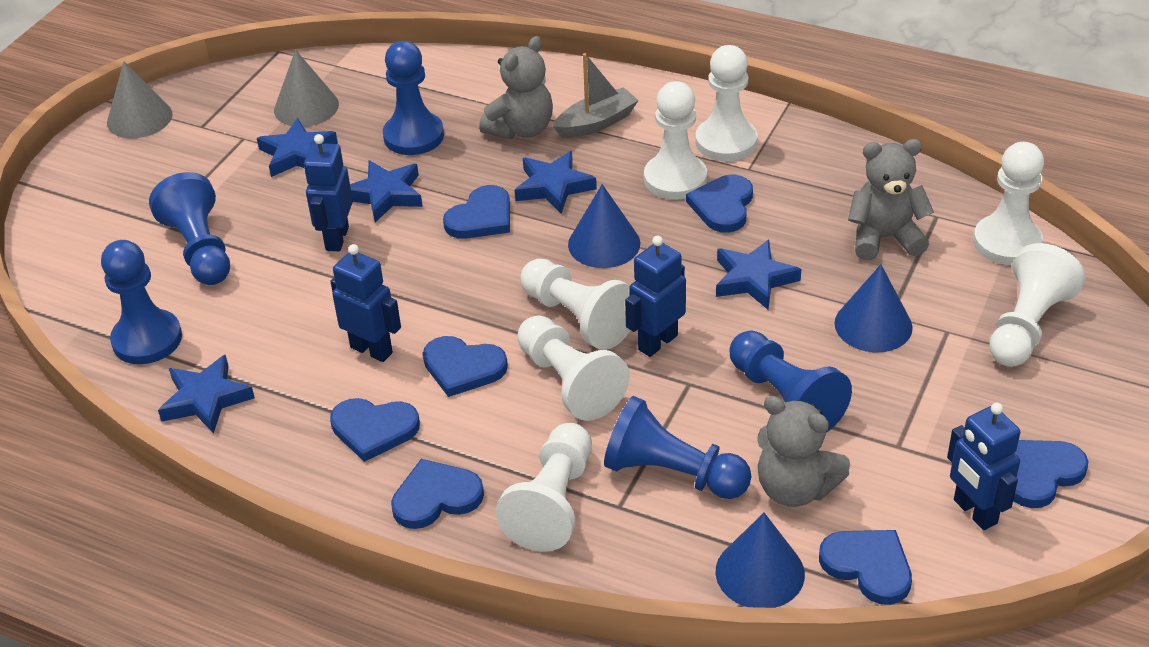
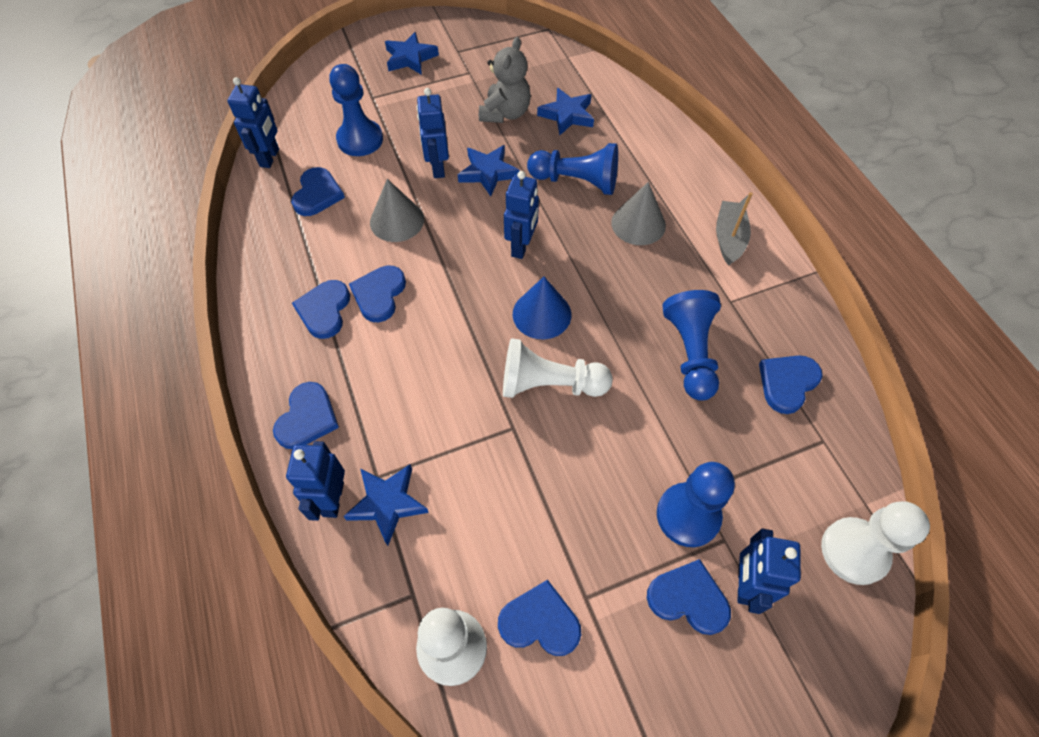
blue cone: [568,184,640,268] [716,513,805,608] [834,264,913,352] = 3 -> [513,277,571,339] = 1
blue pawn: [101,240,182,364] [149,172,230,285] [383,41,444,155] [604,396,751,499] [730,331,852,433] = 5 -> [329,64,383,156] [527,143,618,195] [657,462,735,547] [663,290,721,401] = 4
blue robot: [304,134,353,251] [330,244,401,362] [625,235,686,357] [947,403,1020,530] = 4 -> [227,77,279,168] [286,441,345,521] [416,88,449,178] [504,171,539,259] [737,528,801,614] = 5
blue star: [158,354,255,434] [257,118,338,177] [350,160,423,222] [515,151,597,214] [716,239,801,309] = 5 -> [343,464,429,546] [385,32,439,75] [458,145,520,196] [537,88,594,136] = 4
grey teddy bear: [479,36,553,139] [757,396,850,507] [848,139,934,260] = 3 -> [479,37,531,123] = 1
white pawn: [496,423,592,552] [517,316,630,421] [520,258,631,350] [644,81,707,200] [696,45,757,161] [973,142,1044,265] [989,243,1086,367] = 7 -> [416,608,487,686] [503,338,613,398] [821,501,930,585] = 3

